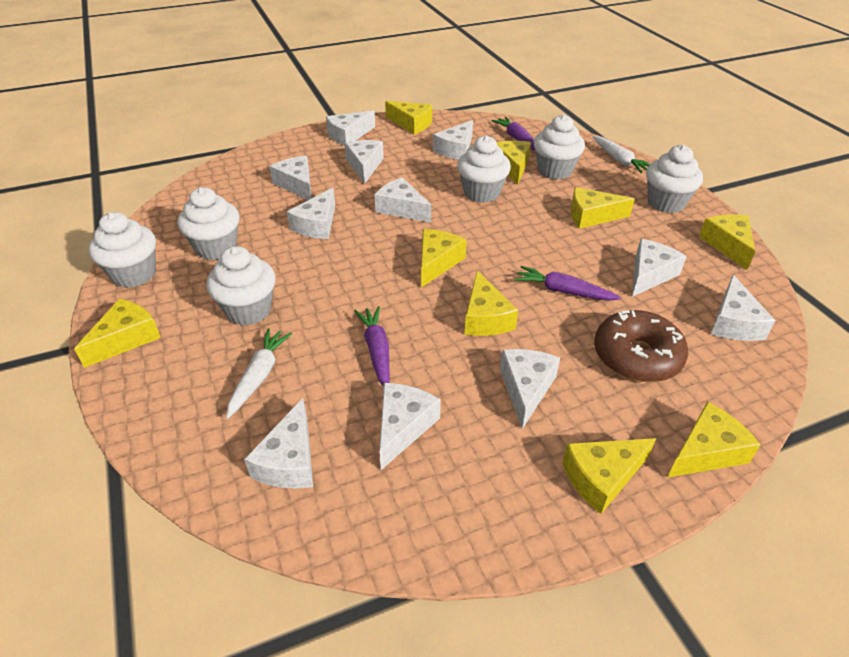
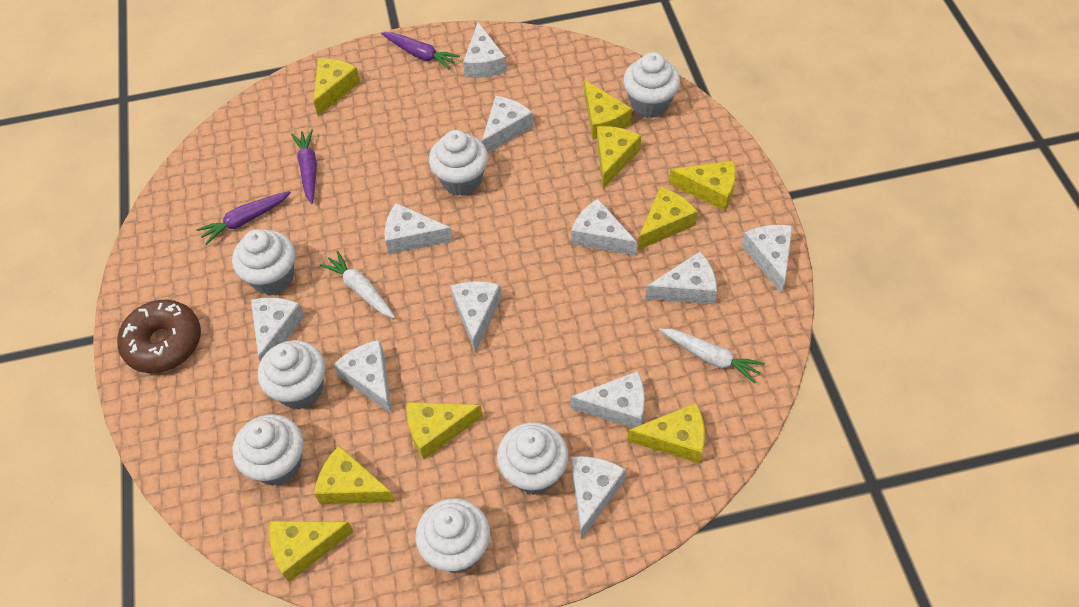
white cupcake: [89,212,156,288] [178,187,240,260] [206,246,276,326] [457,135,511,203] [534,115,585,180] [646,145,703,213] = 6 -> [232,229,295,295] [232,414,303,485] [258,340,325,409] [415,498,490,573] [429,130,488,196] [497,422,568,495] [623,52,680,118] = 7

